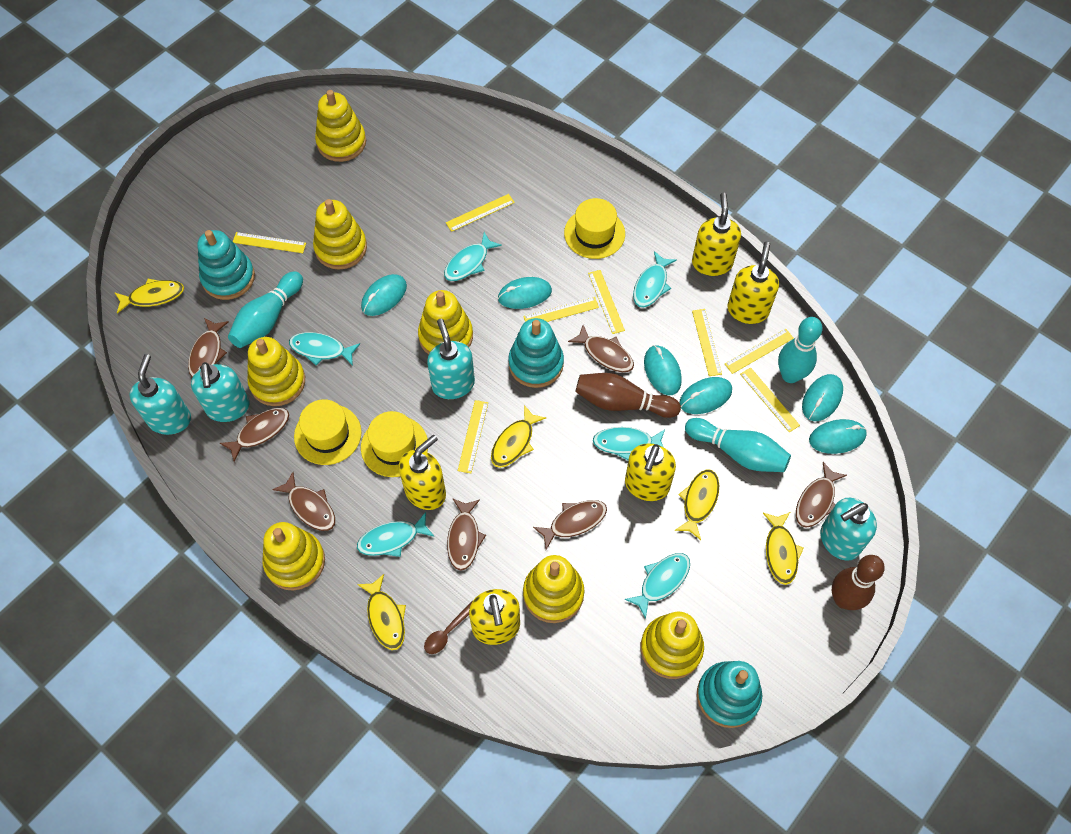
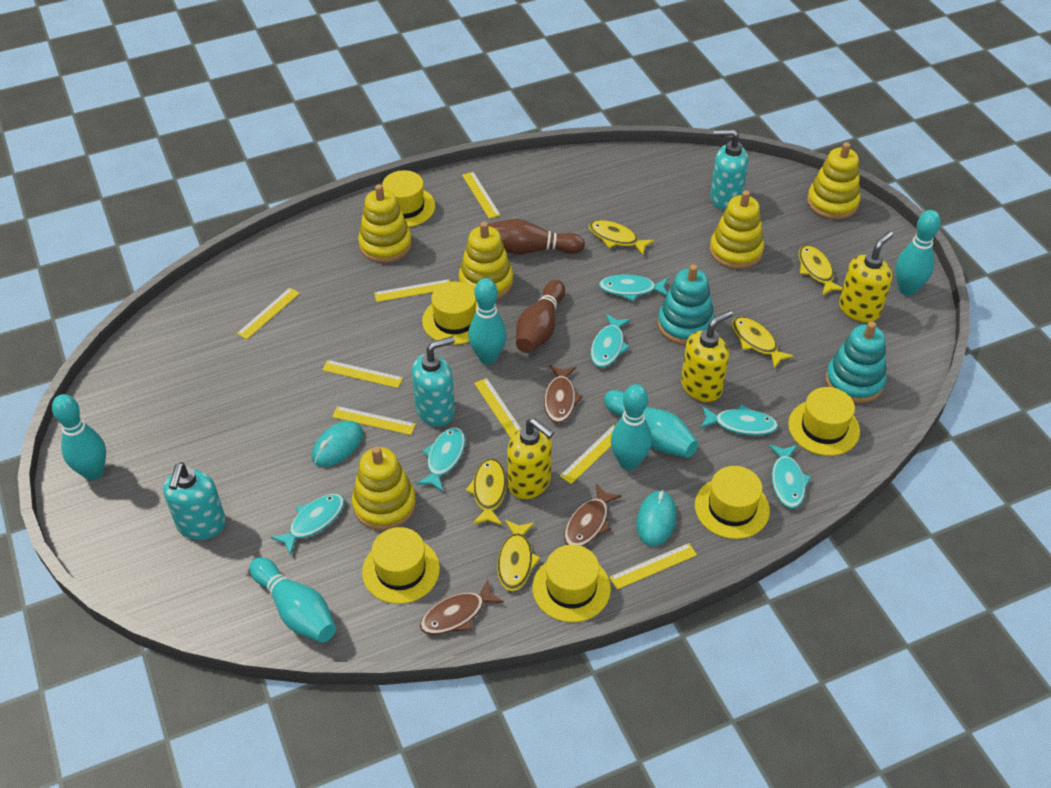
brown fish: [188,318,229,377] [220,408,289,462] [272,472,335,531] [447,499,486,571] [533,500,607,550] [568,325,634,372] [796,462,847,528] = 7 -> [420,579,504,635] [544,365,583,423] [564,484,622,546] = 3
brown spoon: [424,601,473,654] = 1 -> none = 0
turquoise bowling pin: [228,271,303,348] [685,418,791,472] [778,317,823,383] = 3 -> [52,394,106,480] [250,557,336,643] [468,278,507,364] [604,390,698,458] [611,384,652,470] [896,210,941,296] = 6
turquoise mouse: [361,274,407,316] [498,277,552,309] [644,345,682,395] [679,377,732,414] [802,374,843,421] [809,419,867,454] = 6 -> [312,421,363,467] [636,490,676,546] = 2
turquoise soap dispenser: [129,354,191,435] [191,362,250,422] [427,319,475,399] [820,498,877,561] = 4 -> [163,462,226,540] [412,336,455,427] [710,129,749,210] = 3
turquoise stacking toy: [197,230,255,300] [508,318,564,388] [697,661,762,728] = 3 -> [658,264,715,345] [825,321,887,403] = 2
yellow hat: [294,399,362,465] [361,411,428,477] [564,198,625,259] = 3 -> [362,527,440,604] [382,170,435,227] [422,282,478,345] [532,545,611,622] [695,466,770,539] [788,387,860,456] = 6
yellow soap dispenser: [399,435,446,510] [469,589,520,645] [625,443,676,501] [692,193,741,276] [728,242,779,324] = 5 -> [507,418,554,499] [681,310,733,402] [839,231,893,322] = 3
yellow stacking toy: [247,337,305,406] [263,522,325,591] [313,199,367,269] [315,90,366,162] [418,290,473,354] [523,555,584,623] [641,612,704,679] = 7 -> [352,446,416,531] [358,184,412,263] [459,221,513,299] [710,190,764,269] [807,142,861,220] = 5

